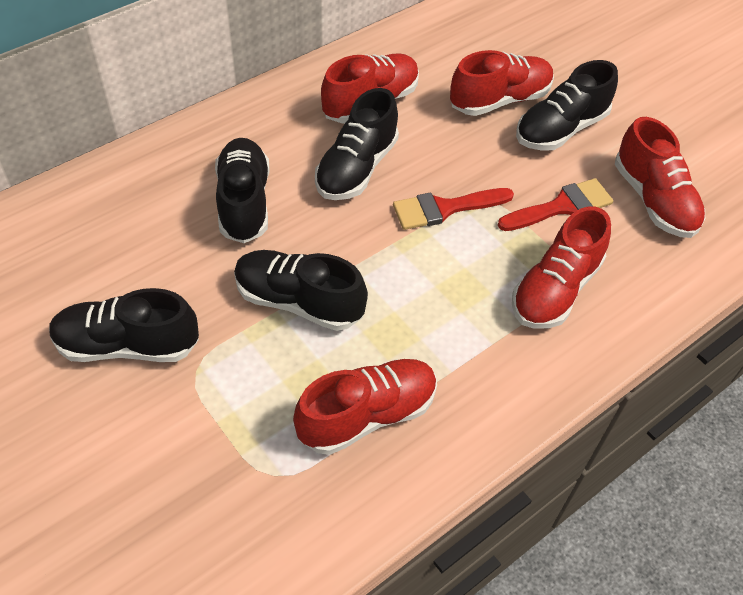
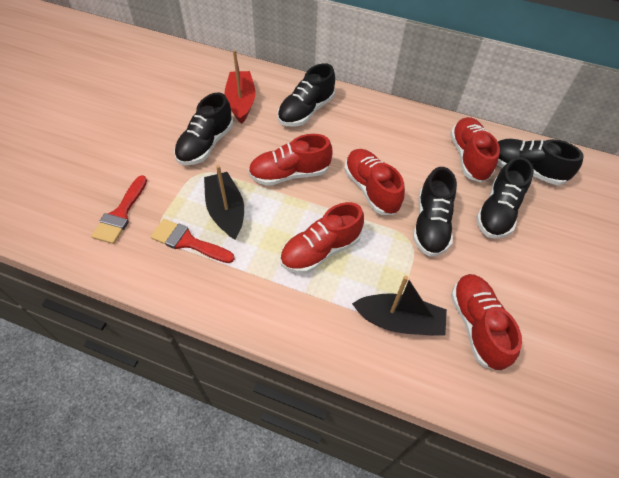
black boat: none = 0 -> [204,165,244,239] [352,276,447,336] = 2
red boat: none = 0 -> [224,50,256,124] = 1

